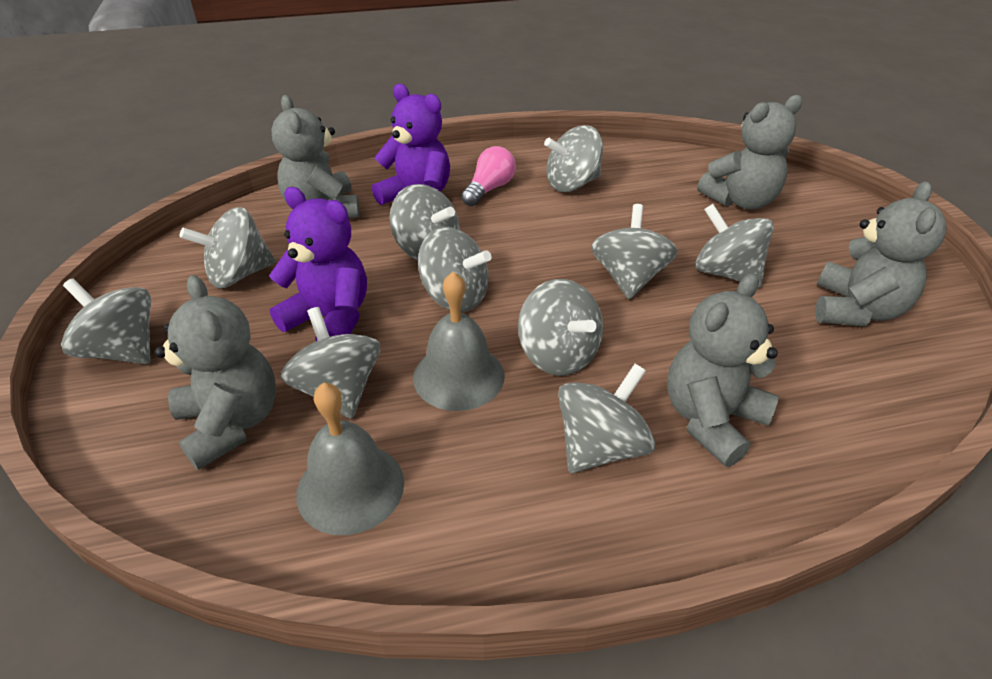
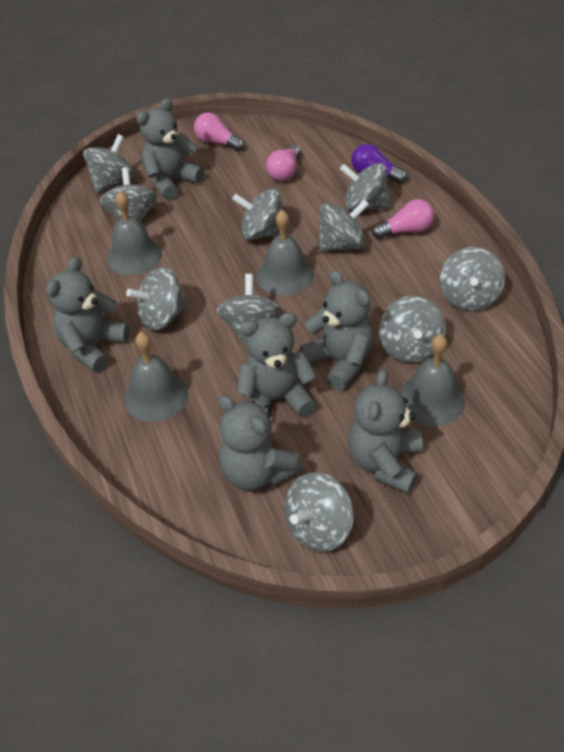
grey bell: [296,383,404,535] [413,272,505,411] = 2 -> [107,191,162,275] [124,332,188,422] [257,210,314,296] [399,334,465,426] = 4
grey teddy bear: [155,275,276,470] [272,95,360,218] [667,273,779,467] [697,95,803,209] [815,181,947,326] = 5 -> [46,257,130,373] [137,98,204,200] [218,395,304,491] [237,313,317,417] [299,270,374,390] [348,369,423,494] = 6
pink light bulb: [461,146,516,206] = 1 -> [194,112,244,151] [266,144,301,181] [372,199,434,239] = 3
purple light bulb: none = 0 -> [351,144,407,183] = 1
purple teddy bear: [269,187,367,341] [372,84,450,205] = 2 -> none = 0

